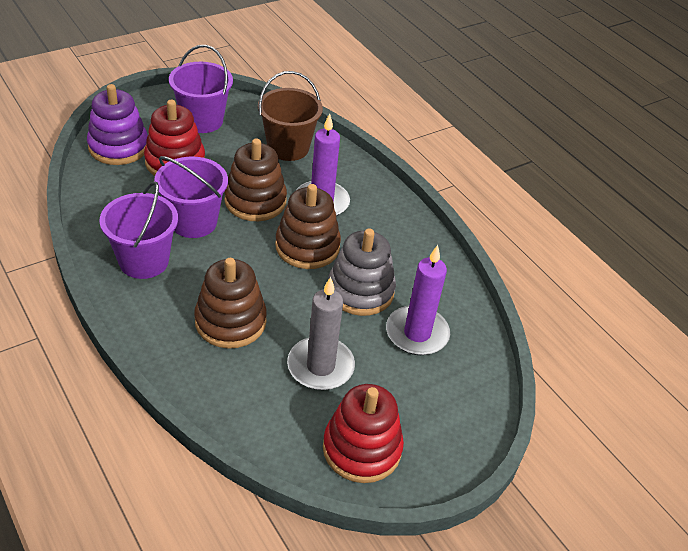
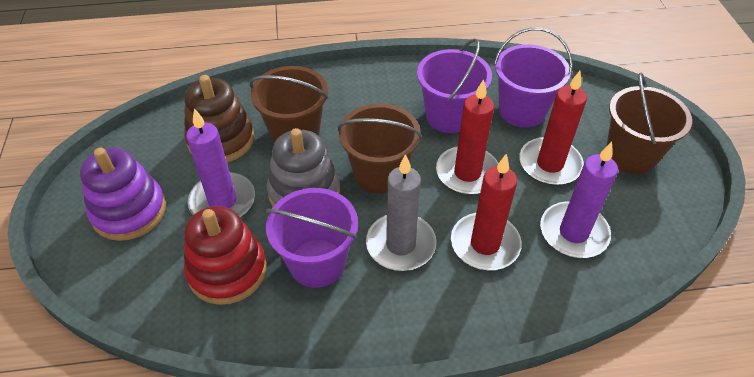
brown bucket: [258,71,323,161] = 1 -> [249,66,328,143] [338,104,422,194] [607,73,692,174] = 3
brown stacking toy: [194,258,267,349] [224,138,287,221] [275,184,341,269] = 3 -> [184,75,254,162] = 1
red candle: none = 0 -> [436,79,498,195] [451,154,522,270] [519,71,587,185] = 3
red stacking toy: [144,100,205,176] [323,384,404,483] = 2 -> [184,206,267,305] = 1

